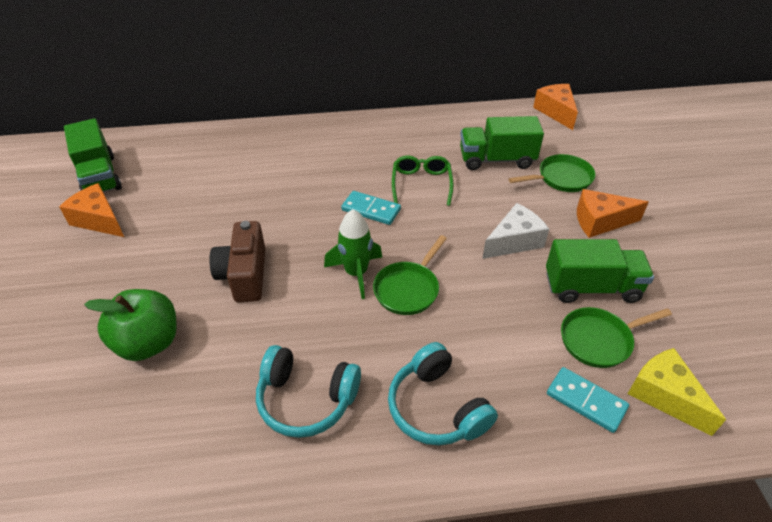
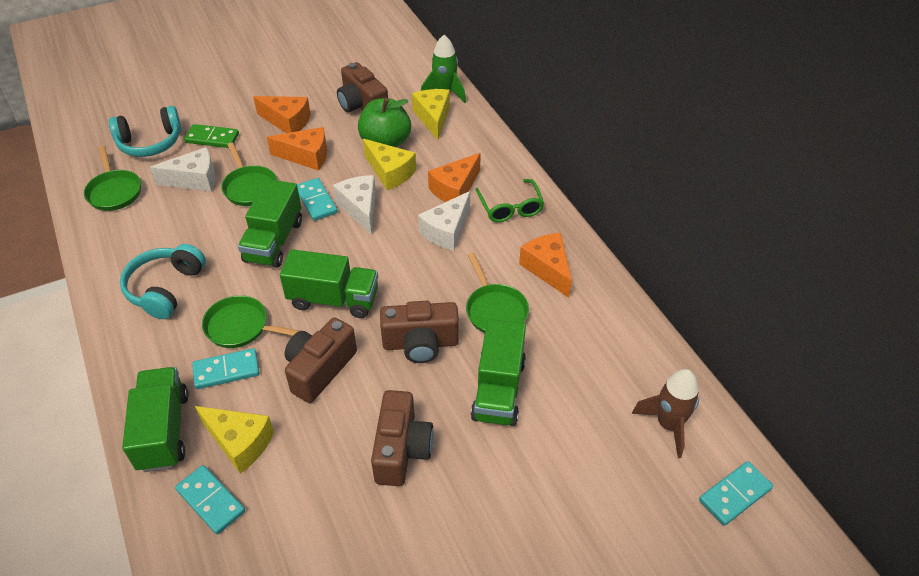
brown camera: [209,221,265,302] = 1 -> [285,318,357,403] [337,62,388,112] [371,390,434,486] [380,301,459,363] = 4
brown rocket: none = 0 -> [632,369,699,458] = 1
green domino: none = 0 -> [184,124,239,148] = 1
green pan: [373,235,447,315] [509,154,596,192] [561,307,672,368] = 3 -> [84,146,141,211] [202,295,300,348] [221,142,277,206] [466,253,529,333] = 4
green truck: [64,118,122,192] [460,116,544,170] [546,239,654,303] = 3 -> [122,367,188,472] [238,179,302,268] [280,249,378,318] [471,319,526,426] = 4
orange cheese: [59,183,124,237] [533,84,578,130] [577,189,649,238] = 3 -> [253,96,311,133] [267,127,327,171] [428,153,481,202] [519,233,572,298] = 4
turquoise domino: [341,191,401,225] [547,367,629,433] = 2 -> [175,465,245,535] [192,348,259,389] [297,178,338,221] [699,461,773,526] = 4
white cheese: [482,203,549,259] = 1 -> [149,147,215,192] [333,175,376,235] [418,191,470,251] = 3
yellow cheese: [628,348,726,436] = 1 -> [195,406,274,473] [363,139,416,190] [412,89,450,140] = 3

